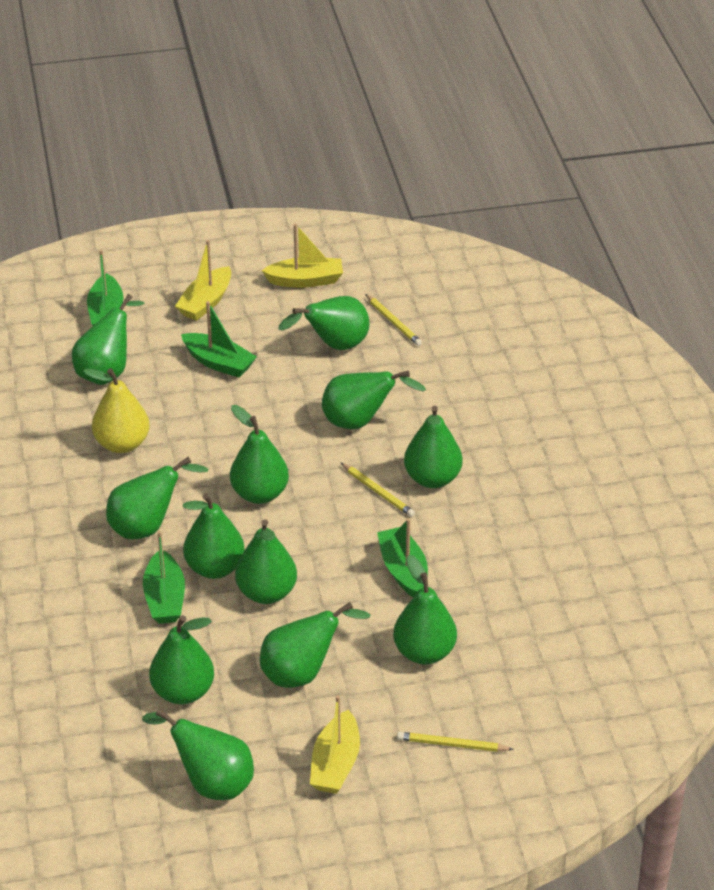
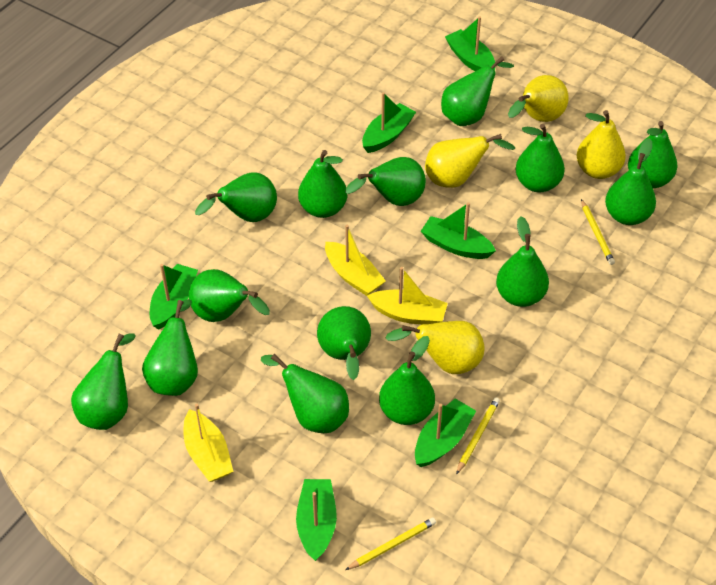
green boat: [87,250,124,326] [143,531,185,624] [181,301,257,377] [377,518,428,598] = 4 -> [150,264,198,330] [296,479,337,561] [362,92,416,153] [415,398,476,467] [421,202,496,259] [445,16,495,71] = 6
green pear: [72,294,144,385] [106,457,208,539] [142,709,254,800] [149,615,214,704] [183,493,245,579] [230,405,289,504] [235,519,297,604] [260,602,371,688] [278,296,369,350] [322,370,426,429] [393,555,457,664] [404,406,463,488] = 12 -> [71,333,136,430] [142,299,198,396] [189,269,270,322] [195,172,277,222] [261,354,349,433] [298,150,347,218] [317,306,371,380] [345,157,426,206] [379,336,435,425] [441,56,514,126] [496,216,549,307] [515,124,565,192] [605,138,656,225] [628,121,677,189] = 14
yellow pear: [83,368,150,453] = 1 -> [385,321,484,374] [425,134,515,188] [508,75,569,122] [577,110,626,179] = 4

